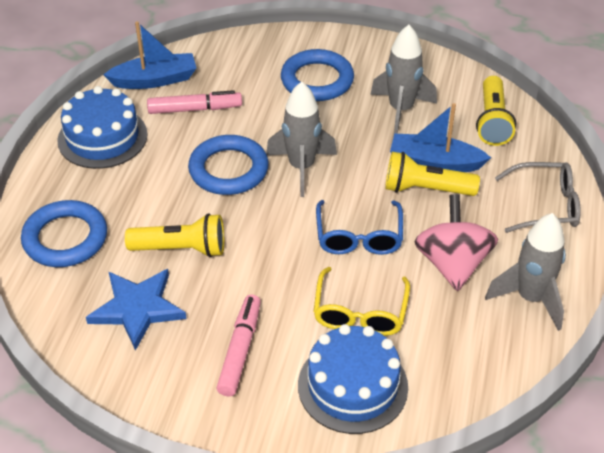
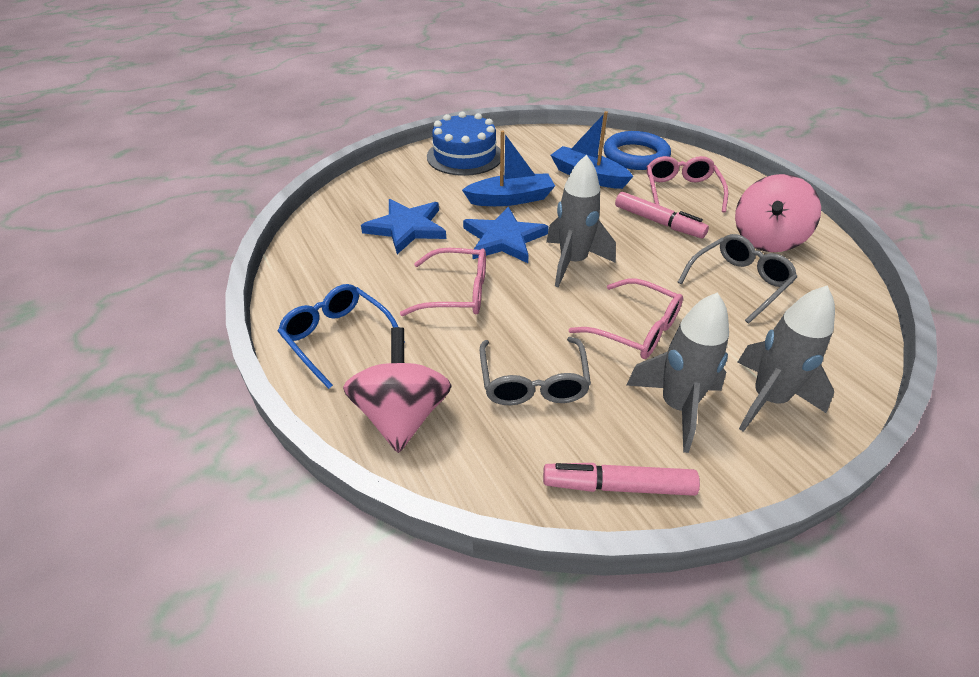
blue cake: [57,86,147,169] [298,324,408,434] = 2 -> [427,112,500,176] = 1
blue ring: [21,200,107,267] [188,135,269,195] [281,49,354,101] = 3 -> [604,131,671,170] = 1
blue star: [86,269,187,351] = 1 -> [361,199,446,254] [463,206,549,263] = 2
grey glasses: [495,162,581,233] = 1 -> [480,337,591,405] [678,234,797,323] = 2
pink glasses: none = 0 -> [400,248,486,316] [569,279,683,359] [646,156,728,213] = 3
pink spinning top: [414,194,498,291] = 1 -> [343,327,452,453] [735,174,821,252] = 2
yellow flashlight: [125,213,224,257] [385,152,480,196] [476,76,516,146] = 3 -> none = 0
yellow glasses: [313,267,410,336] = 1 -> none = 0

